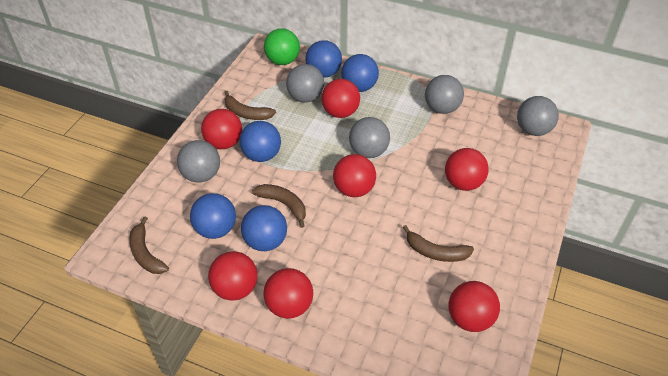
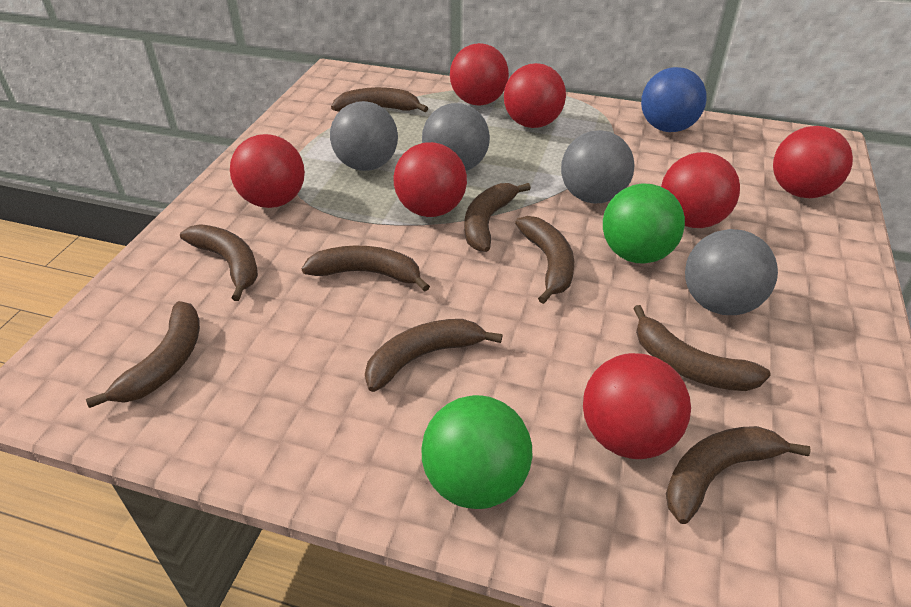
blue ball: [190,193,236,239] [240,121,281,162] [241,205,287,251] [305,40,342,78] [341,54,379,92] = 5 -> [641,67,707,132] = 1
brown banana: [129,216,169,274] [224,91,276,120] [252,184,306,228] [402,225,474,262] = 4 -> [86,301,200,408] [180,224,258,301] [301,246,430,292] [331,87,428,112] [365,319,503,392] [464,183,531,252] [515,216,574,304] [633,305,771,391] [666,426,811,524] = 9
green ball: [264,28,300,65] = 1 -> [422,395,532,509] [603,183,685,264] = 2
grey ball: [177,140,220,182] [286,64,324,103] [349,117,390,158] [425,75,464,114] [517,96,559,136] = 5 -> [330,101,398,171] [422,103,490,171] [561,130,634,203] [685,229,778,315] = 4

